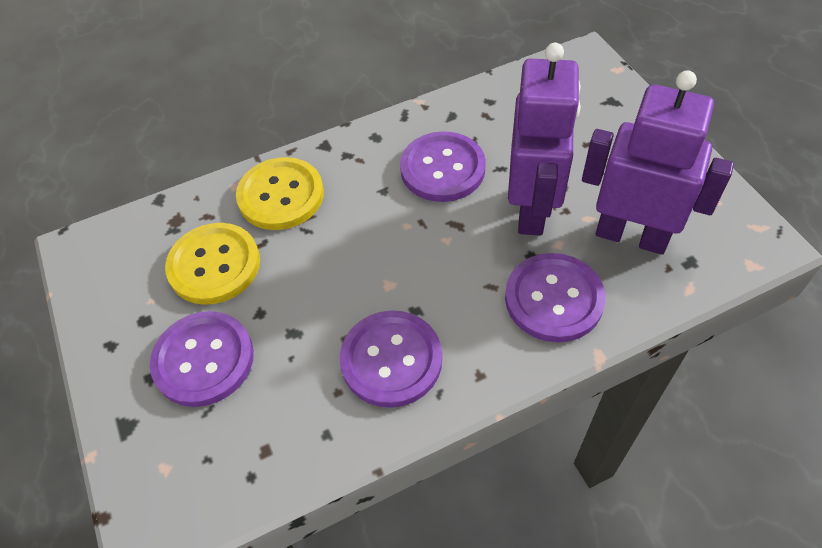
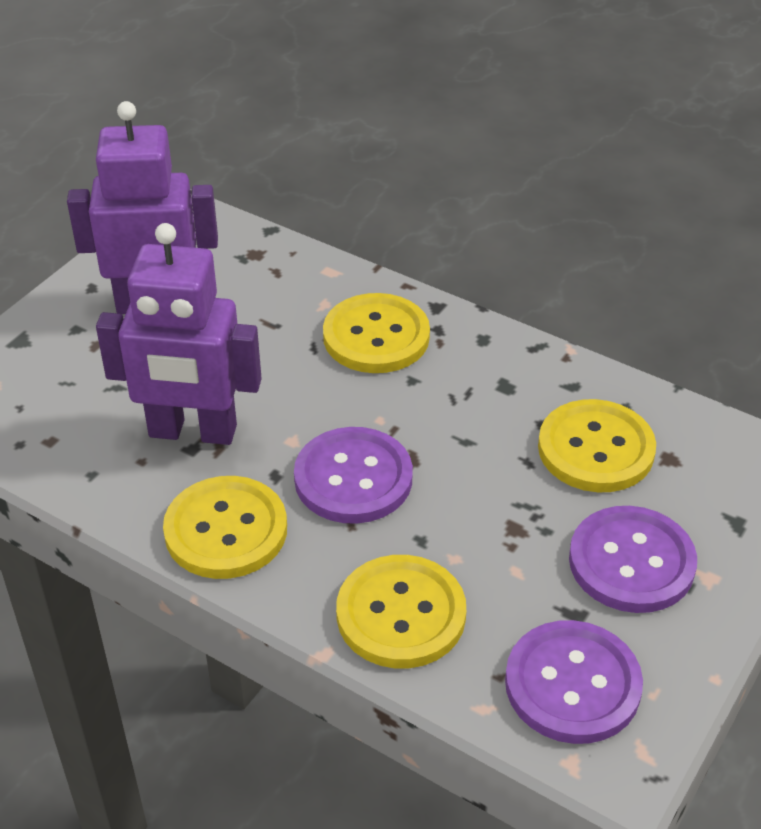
purple button: [150,311,254,407] [340,310,442,408] [400,131,486,202] [505,253,606,342] = 4 -> [294,427,413,524] [505,620,643,744] [569,506,697,613] = 3
yellow button: [165,223,260,305] [236,157,324,230] = 2 -> [163,476,287,579] [323,293,430,373] [336,555,466,668] [538,399,656,492] = 4

